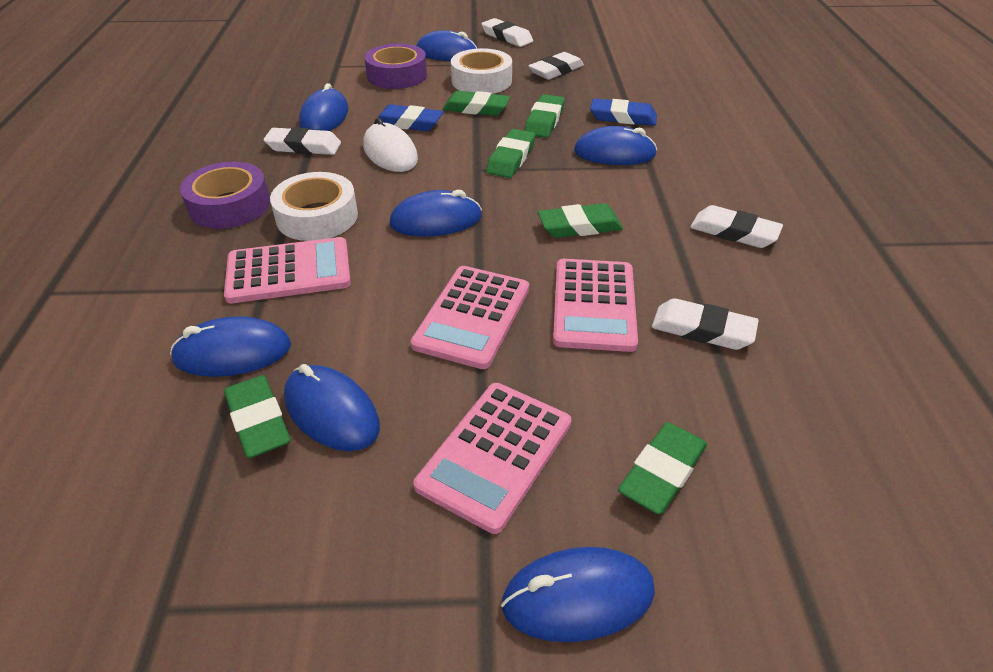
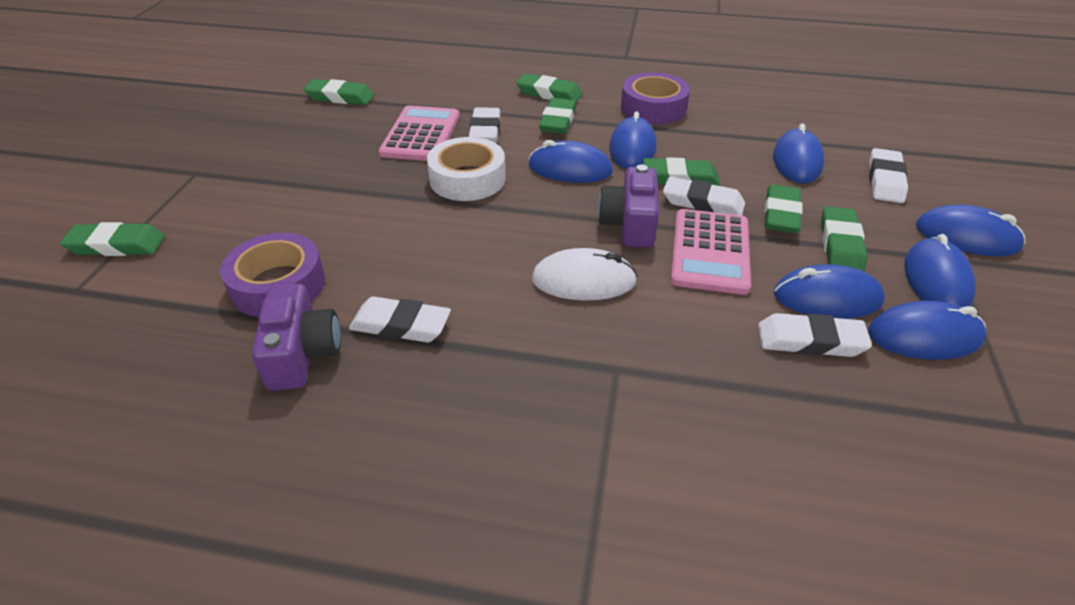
blue eraser: [374,104,443,131] [590,98,657,126] = 2 -> none = 0
green eraser: [224,375,291,458] [443,91,510,116] [486,129,536,178] [524,94,565,138] [538,203,623,238] [618,422,707,514] = 6 -> [60,222,165,256] [304,79,374,105] [516,73,583,102] [539,98,577,134] [643,157,720,186] [765,184,802,233] [821,206,867,271] = 7
pink calculator: [224,237,351,303] [411,266,529,369] [413,383,572,534] [553,259,638,352] = 4 -> [379,105,459,161] [671,209,751,295] = 2
purple camera: none = 0 -> [252,284,341,391] [598,164,659,248] = 2
white tape: [270,172,358,241] [451,48,512,94] = 2 -> [427,137,506,201] = 1

